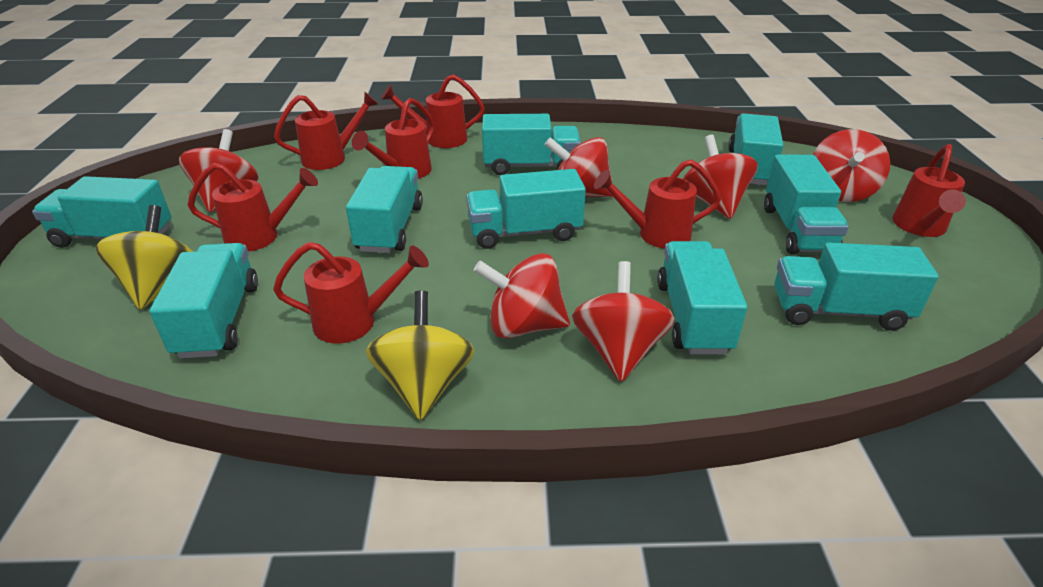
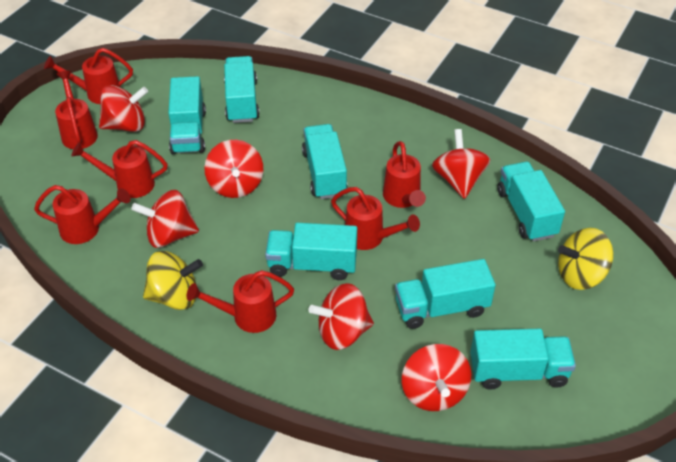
turquoise truck: [32,176,171,248] [149,243,258,359] [346,166,423,253] [466,169,586,249] [482,114,581,175] [657,241,747,355] [728,113,783,185] [764,155,849,254] [774,242,939,331] = 9 -> [168,76,206,154] [224,56,260,123] [265,223,357,280] [302,124,348,199] [395,259,496,329] [470,329,576,390] [497,162,565,242] = 7

